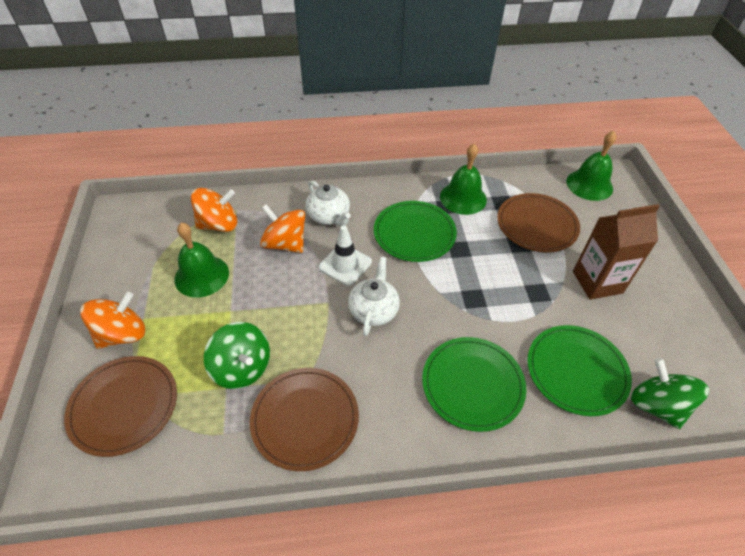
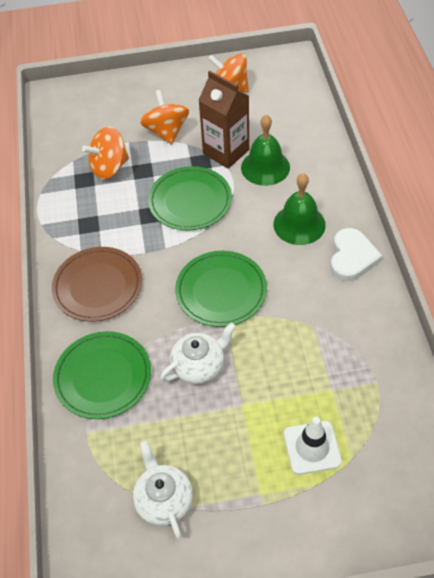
brown plate: [64,356,177,457] [250,368,359,471] [497,193,580,253] = 3 -> [52,247,142,322] = 1
green bell: [175,223,229,297] [440,144,487,215] [567,131,617,201] = 3 -> [241,115,290,186] [273,173,326,245] = 2
green spinning top: [204,322,270,389] [631,358,709,429] = 2 -> none = 0
white heart: none = 0 -> [330,228,382,281] = 1

